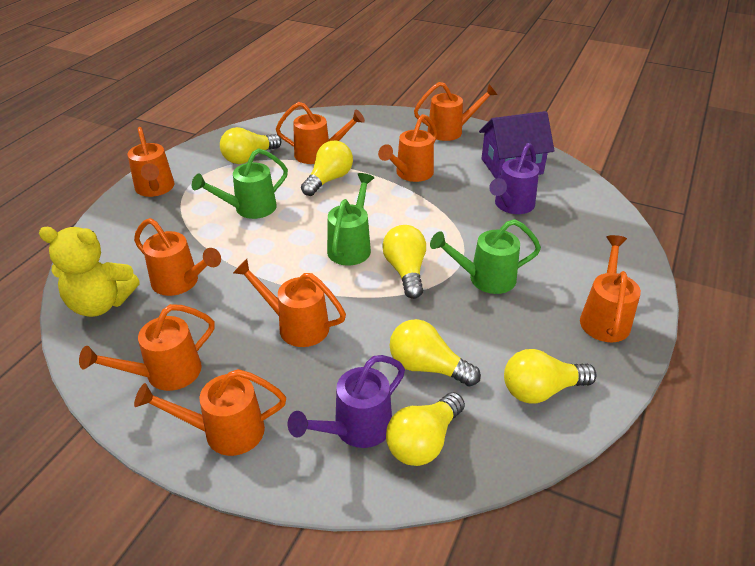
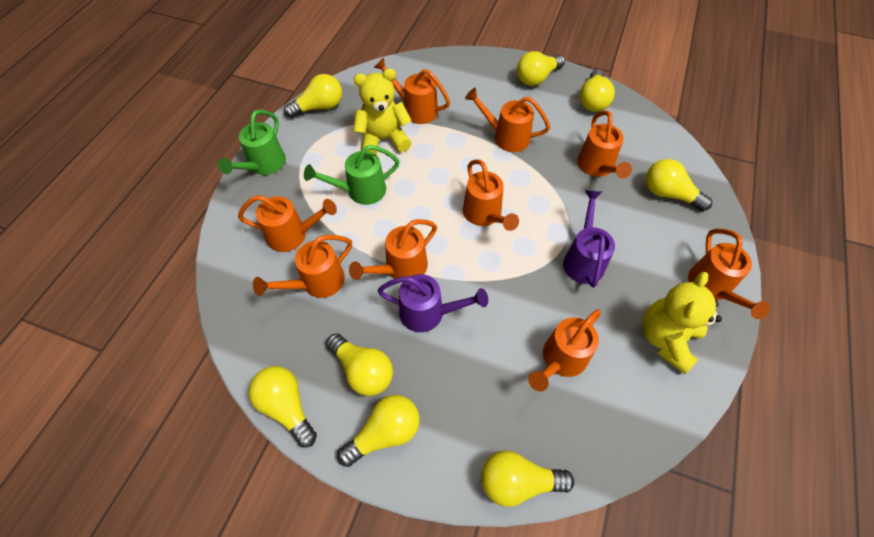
green watering can: [192,148,288,219] [327,173,374,266] [430,219,541,294] = 3 -> [218,109,286,175] [304,145,400,205] = 2
purple house: [479,111,554,179] = 1 -> none = 0
yellow light bulb: [220,127,281,164] [301,141,353,196] [382,225,426,299] [386,392,465,466] [390,319,481,387] [504,349,597,403] = 6 -> [248,366,317,448] [284,74,342,118] [326,333,393,396] [337,395,420,467] [481,451,574,507] [517,51,565,86] [580,69,615,112] [646,159,712,211] = 8
yellow teddy bear: [39,227,140,317] = 1 -> [353,69,412,155] [642,272,722,374] = 2

